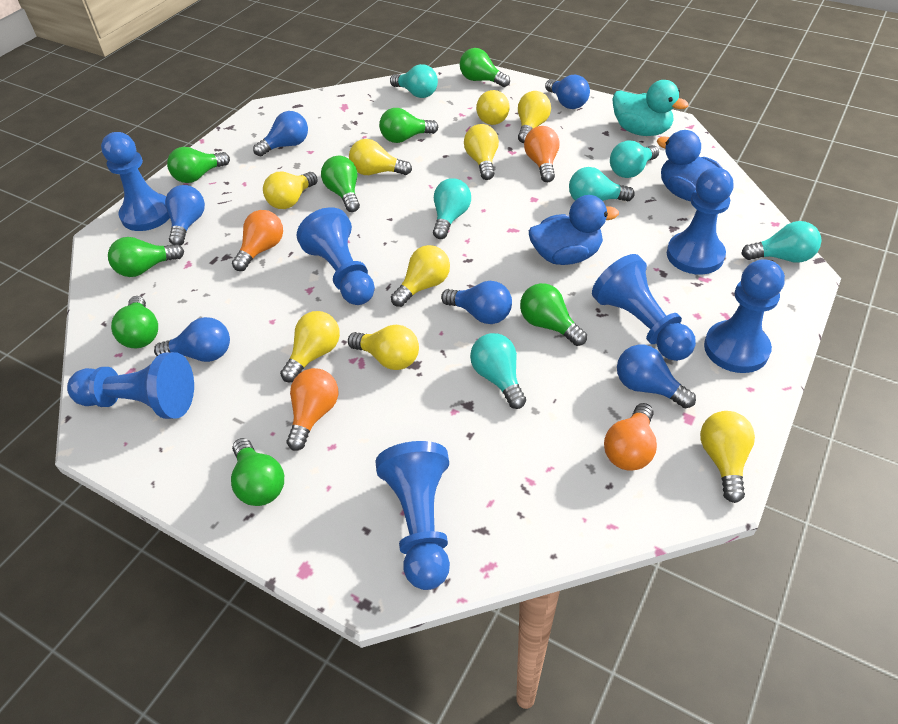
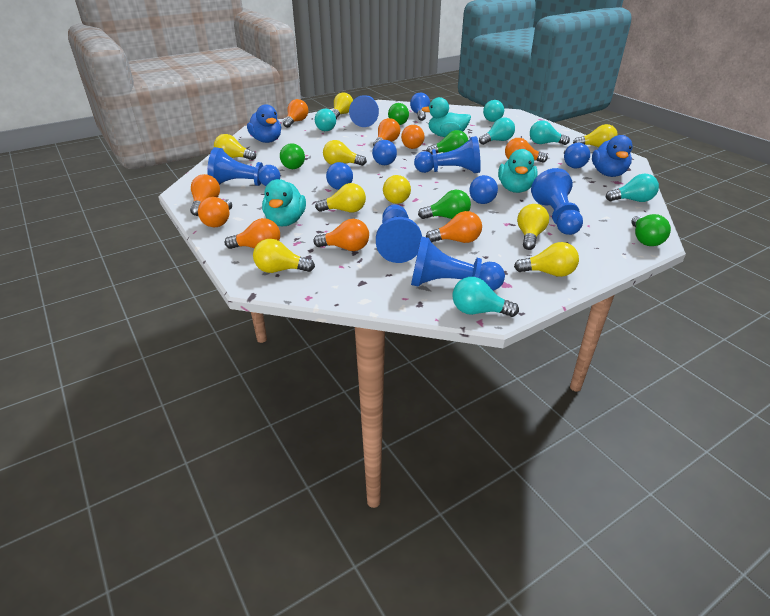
blue light bulb: [154,317,230,362] [165,185,205,246] [253,111,308,157] [441,281,512,324] [545,75,590,109] [617,345,696,408] = 6 -> [326,162,353,190] [372,140,397,165] [410,93,430,121] [470,175,498,204] [564,143,590,168] = 5
blue pawn: [67,352,194,419] [101,132,170,231] [297,207,375,305] [375,441,450,590] [592,254,696,361] [667,167,733,275] [704,259,785,373] = 7 -> [207,147,280,186] [349,95,379,127] [376,204,422,263] [411,236,505,291] [414,136,481,173] [531,168,583,235] = 6
green light bulb: [108,237,184,277] [111,296,158,348] [167,147,230,183] [231,438,284,506] [321,156,360,212] [379,108,438,143] [460,48,510,87] [520,283,587,346] = 8 -> [280,143,305,169] [388,103,409,125] [418,190,471,219] [427,130,468,154] [632,214,671,246] = 5
orange light bulb: [232,210,283,271] [287,368,338,451] [524,126,560,182] [604,403,657,471] = 4 -> [190,174,220,216] [198,197,232,227] [224,218,280,249] [283,99,308,128] [313,219,369,251] [373,118,400,146] [401,125,425,149] [426,211,482,243] [505,138,548,163] = 9
turquoise duck: [612,80,689,136] = 1 -> [262,179,306,226] [421,97,471,137] [498,149,538,193] = 3

